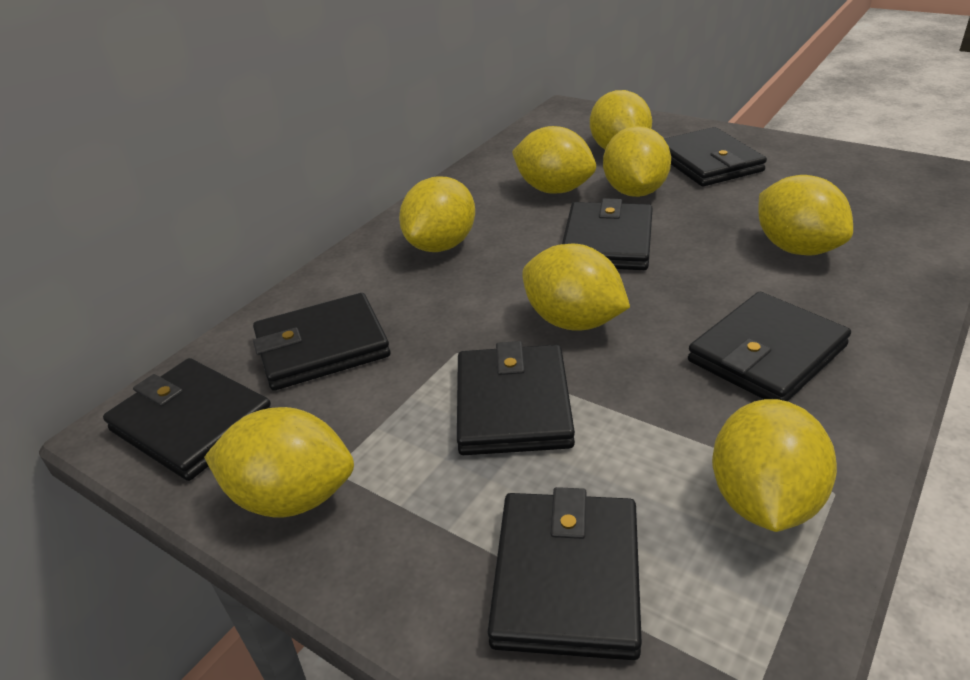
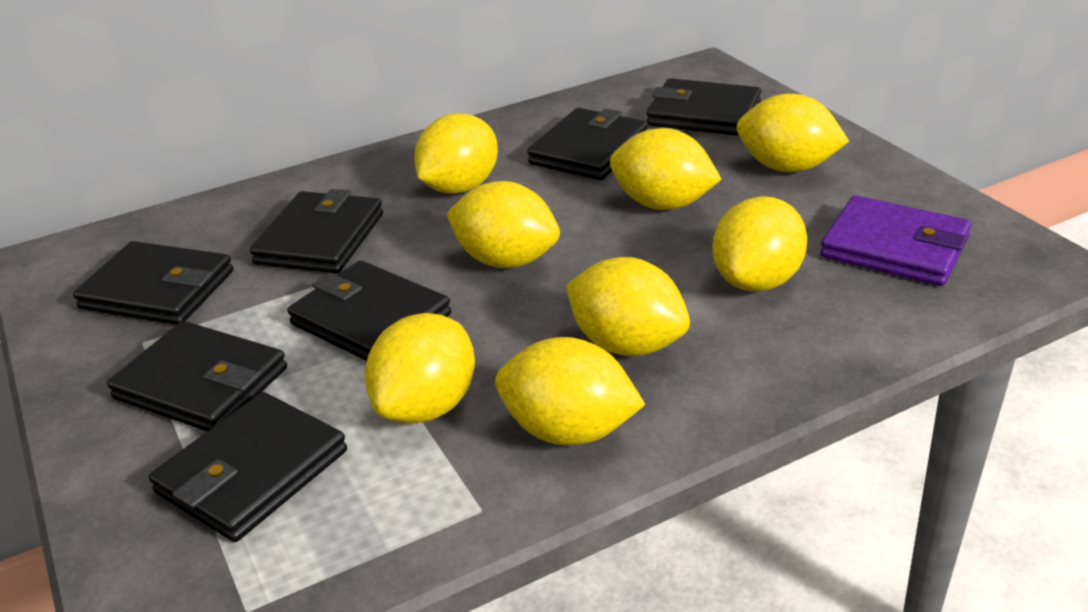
purple wallet: none = 0 -> [820,195,971,286] = 1

